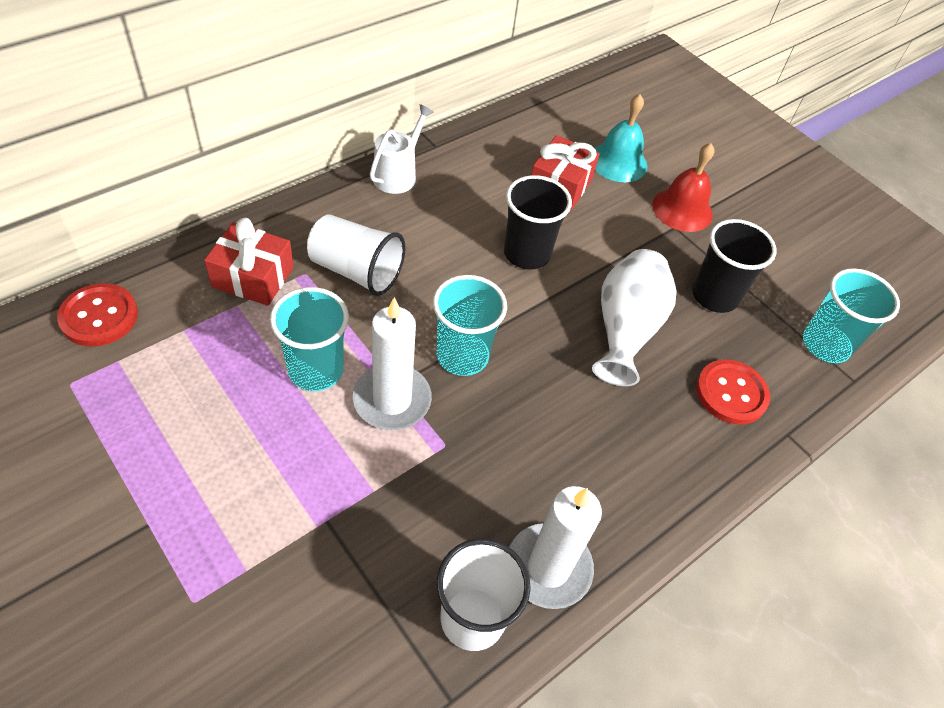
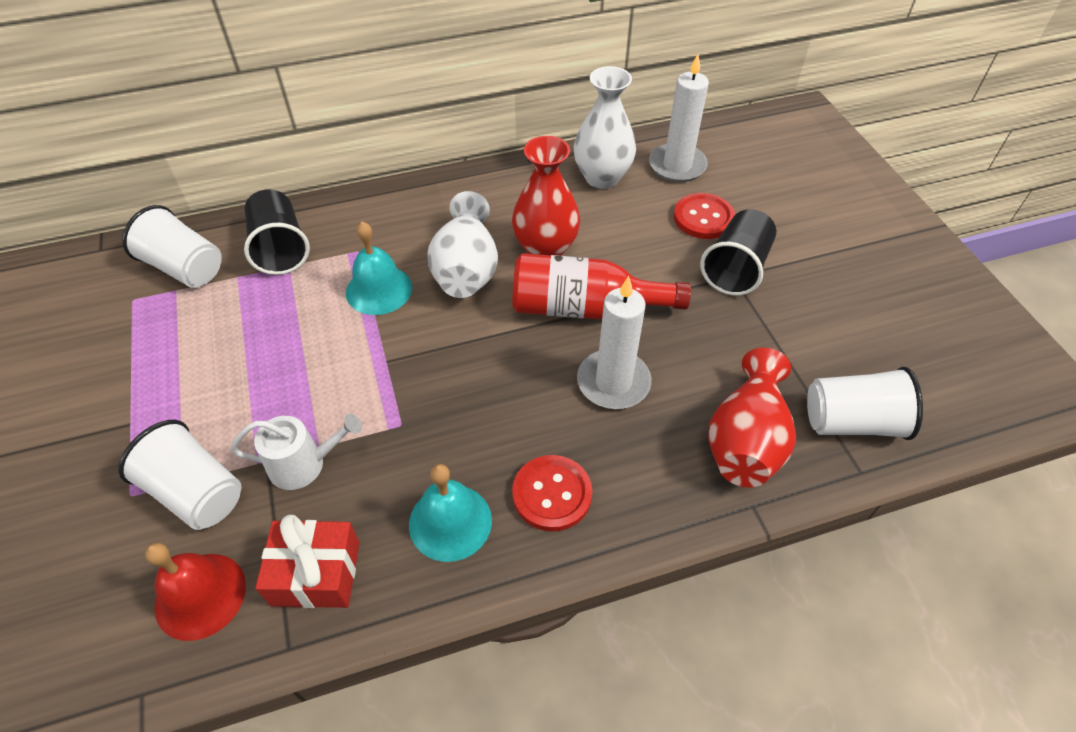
red bottle: none = 0 -> [512,253,691,319] = 1
red gift: [204,217,294,306] [531,135,600,210] = 2 -> [256,515,359,608] = 1
red vase: none = 0 -> [512,136,580,256] [708,348,796,487] = 2
turquoise bell: [595,94,648,182] = 1 -> [346,221,412,315] [409,464,492,562] = 2
turquoise cup: [270,287,349,391] [433,275,507,376] [803,268,900,363] = 3 -> none = 0
white cup: [307,214,406,296] [437,539,531,651] = 2 -> [118,420,241,530] [122,205,222,288] [807,367,923,440] = 3
white vase: [592,249,677,386] = 1 -> [428,191,498,298] [573,66,636,189] = 2

